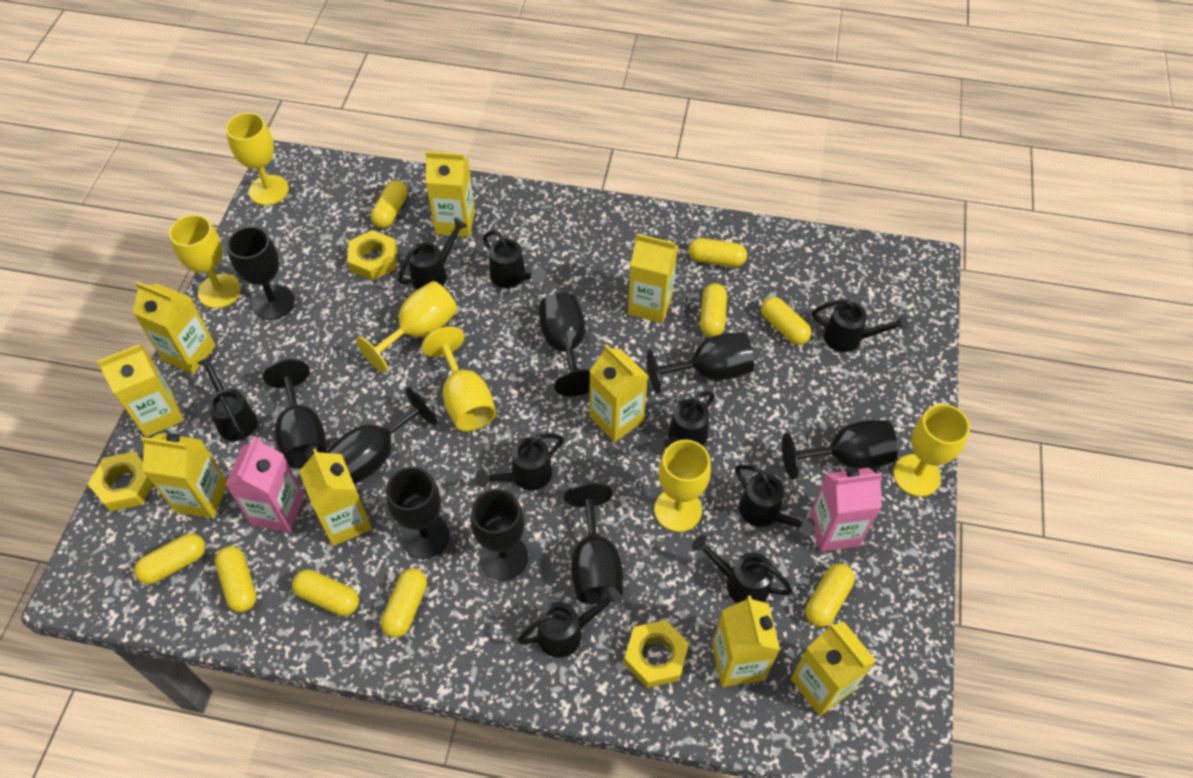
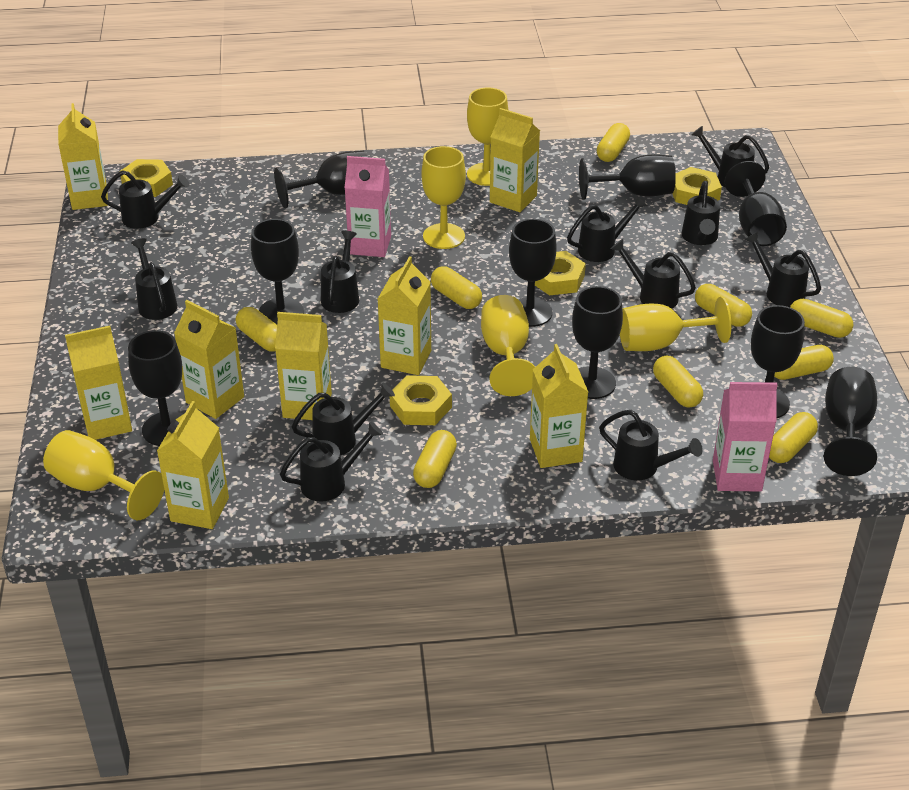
black watering can: [197,356,257,441] [398,218,467,289] [475,433,564,491] [483,230,545,288] [518,587,622,658] [650,391,715,455] [692,535,793,603] [735,465,815,536] [812,299,908,352] = 9 -> [101,170,189,229] [131,238,178,320] [280,421,383,502] [292,383,395,455] [321,231,359,313] [567,195,647,262] [599,410,702,480] [611,239,696,309] [682,181,720,245] [691,126,769,187] [744,231,821,307] = 11
yellow carton: [96,344,184,437] [133,282,216,374] [141,433,227,518] [299,448,372,546] [426,151,475,237] [590,344,648,442] [628,234,678,323] [712,595,780,687] [791,622,876,716] = 9 -> [58,103,108,210] [65,326,132,440] [157,401,229,529] [174,300,244,419] [275,312,332,420] [378,256,431,375] [490,108,540,212] [530,344,588,468] = 8
yellow goblet: [169,215,241,308] [226,113,289,205] [356,281,457,373] [421,326,496,431] [654,440,711,532] [893,404,970,497] = 6 -> [43,430,164,520] [422,146,466,249] [467,88,508,186] [481,295,535,396] [620,297,731,351] = 5
yellow nut: [88,452,153,512] [347,230,397,281] [624,620,689,688] = 3 -> [120,159,173,197] [390,375,452,425] [535,251,586,296] [672,167,722,205] = 4

